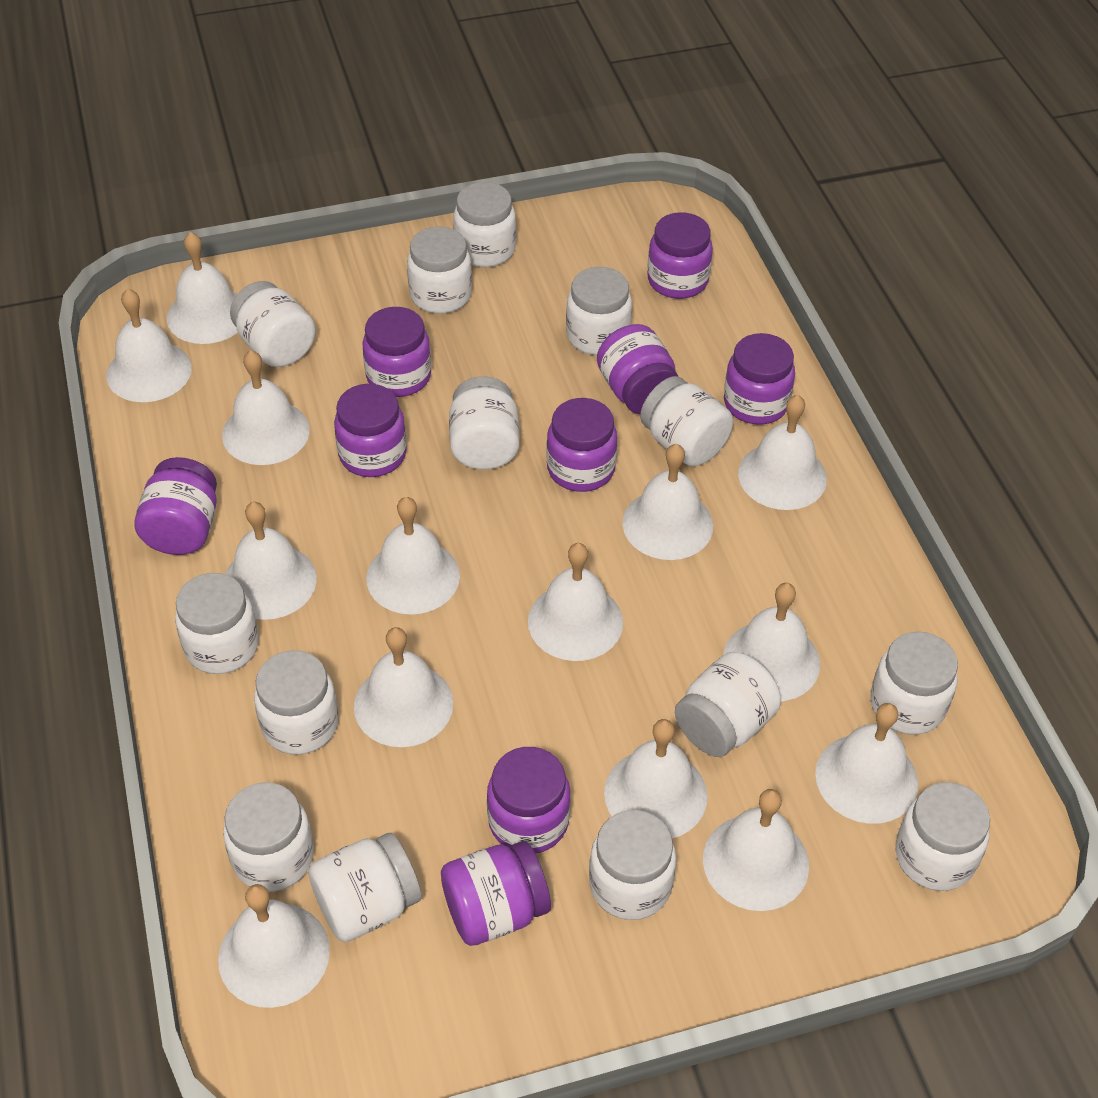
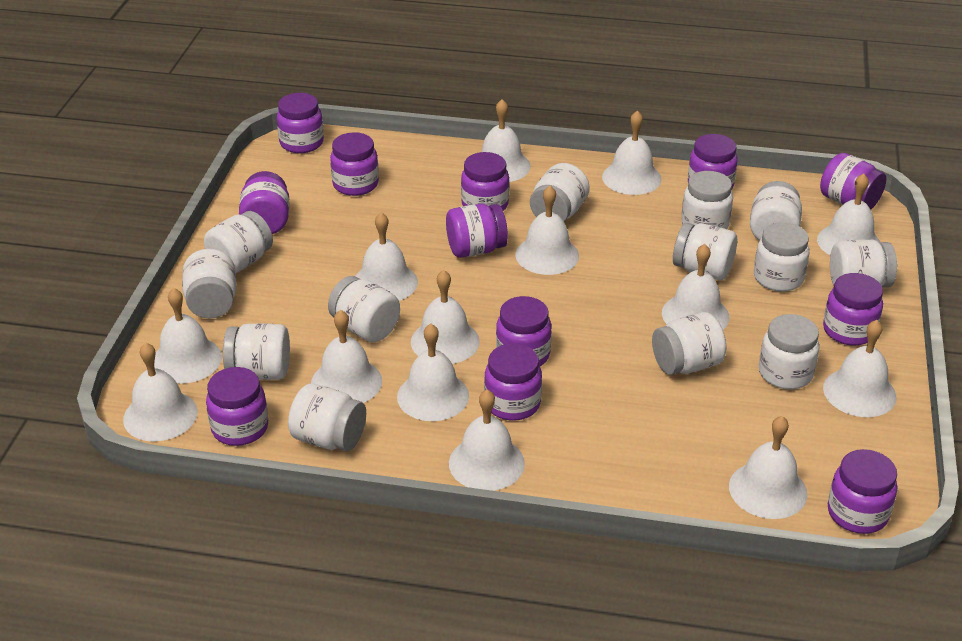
purple jar: [134,457,217,555] [334,384,407,477] [363,307,431,397] [441,841,551,946] [487,747,571,854] [546,398,617,492] [597,324,679,414] [647,212,713,299] [724,333,795,425] = 9 -> [206,367,268,446] [239,171,290,234] [277,93,324,153] [330,132,379,196] [446,204,508,258] [461,152,509,211] [484,343,542,421] [496,296,552,366] [688,134,738,190] [820,153,886,210] [823,273,883,346] [828,449,897,534] = 12
white jar: [175,573,259,674] [223,782,314,892] [230,281,316,367] [254,650,339,755] [308,833,422,942] [407,226,472,314] [449,376,520,470] [453,182,516,267] [566,267,632,355] [589,810,676,920] [640,376,733,466] [675,652,781,757] [870,632,958,735] [895,782,990,891] = 14 -> [182,249,236,318] [204,211,273,273] [223,323,290,380] [288,384,366,451] [328,276,400,342] [530,163,590,221] [652,312,726,375] [673,223,737,280] [681,171,733,229] [750,181,802,241] [754,222,809,292] [759,314,820,389] [830,240,897,288] = 13

